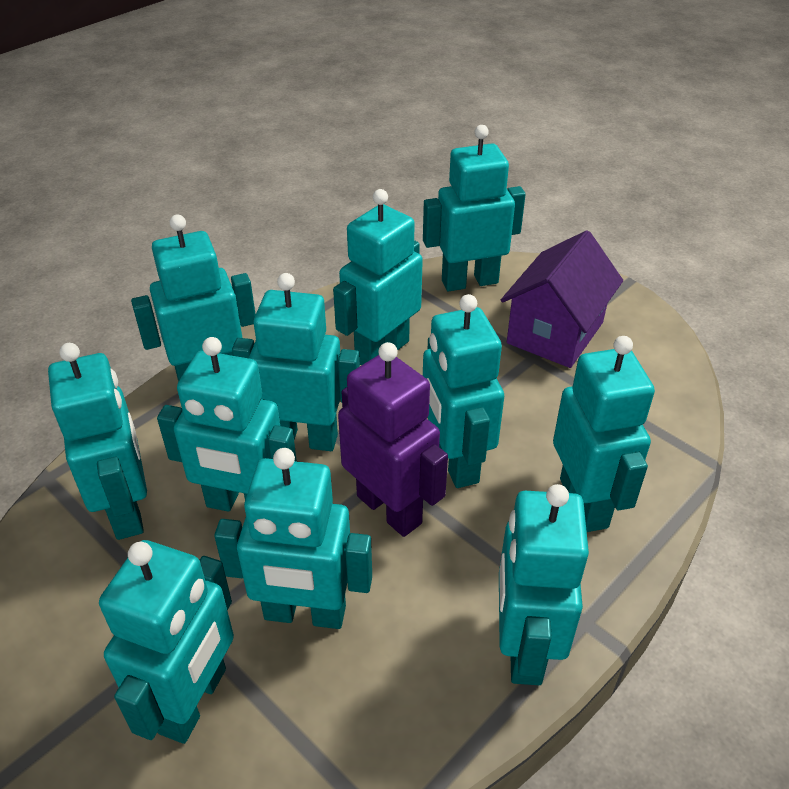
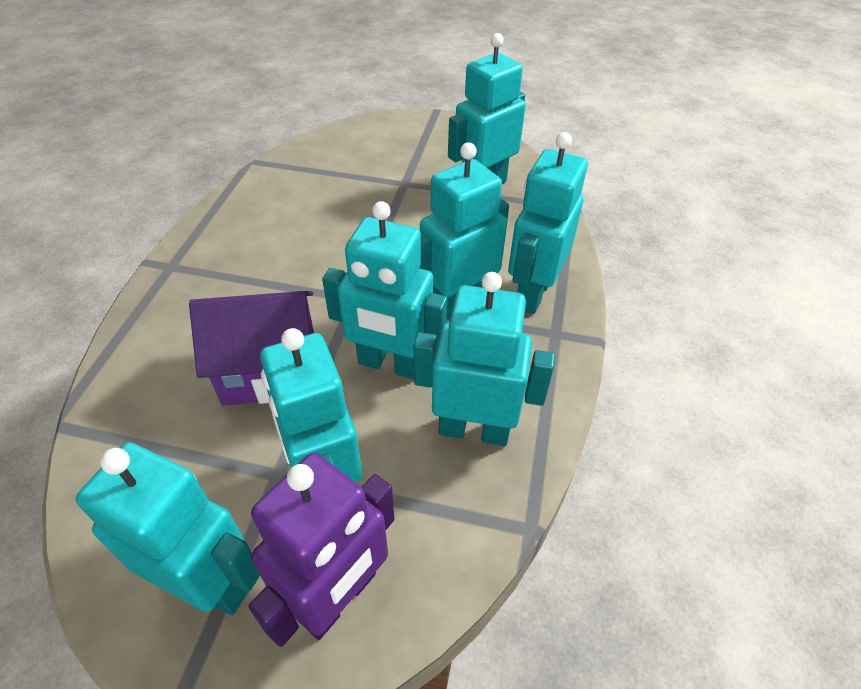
turquoise robot: [48,343,147,540] [99,540,234,744] [131,214,256,382] [157,337,297,512] [214,448,372,629] [232,273,360,451] [333,189,423,365] [423,125,526,291] [423,294,504,488] [499,484,589,685] [553,336,655,532] = 11 -> [75,442,260,615] [260,328,362,483] [322,201,447,380] [414,272,555,446] [419,142,509,320] [448,33,526,184] [508,132,588,314] = 7

